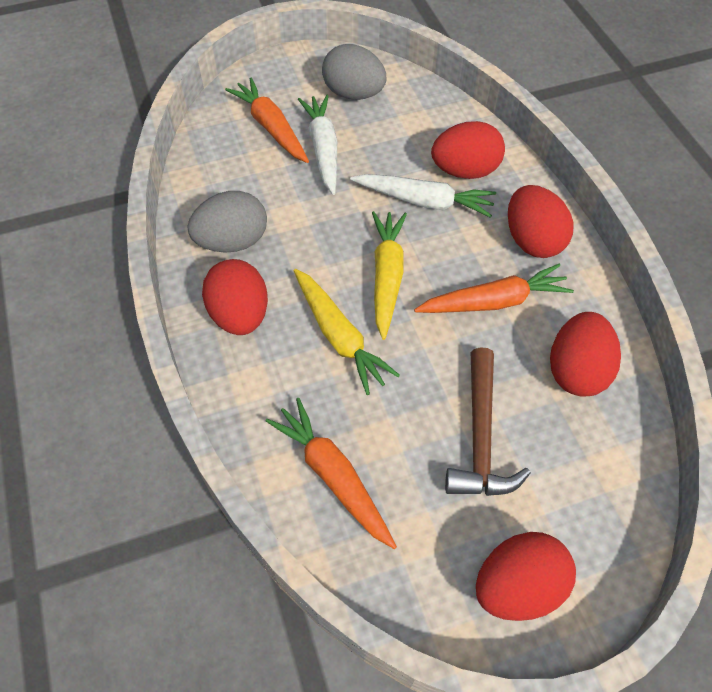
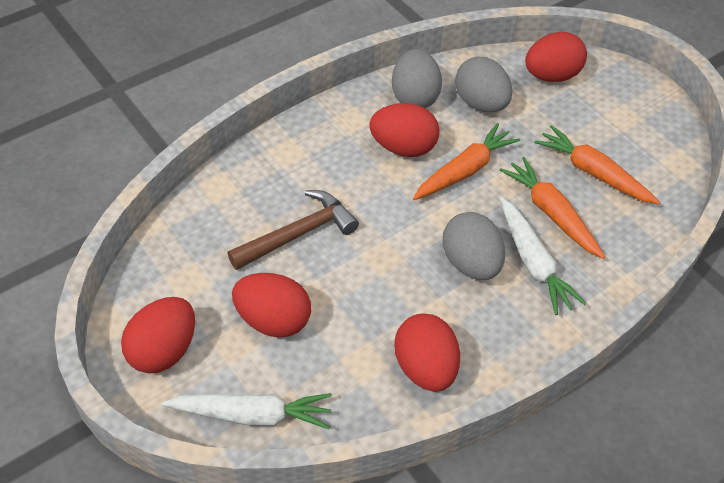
grey egg: [187,191,267,253] [322,44,386,100] = 2 -> [392,49,442,108] [442,212,505,280] [455,57,513,112] = 3
yellow carrot: [294,269,400,395] [372,211,407,340] = 2 -> none = 0

